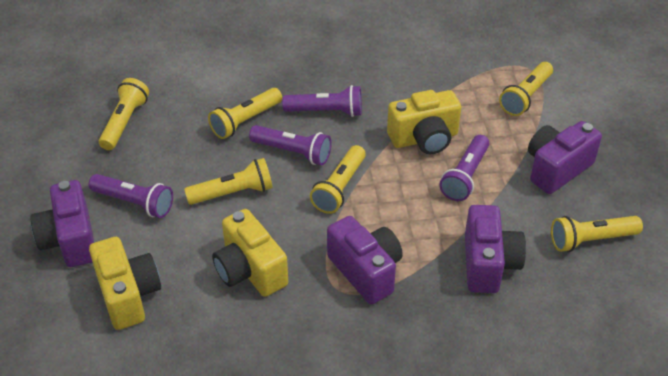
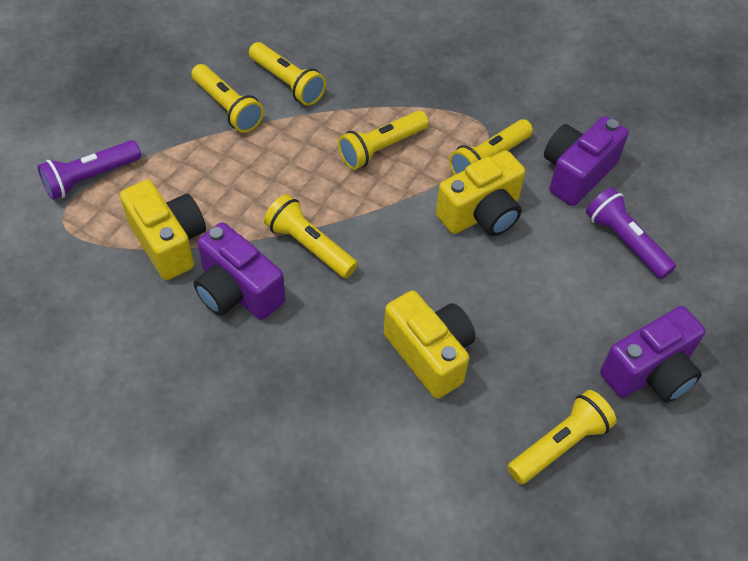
purple camera: [31,180,94,267] [327,216,403,304] [465,205,526,293] [528,121,602,194] = 4 -> [194,222,285,320] [544,116,629,206] [600,306,706,403] = 3
purple flashlight: [89,174,173,218] [249,125,332,165] [282,85,362,117] [439,135,490,201] = 4 -> [37,140,141,200] [586,187,676,279] = 2

